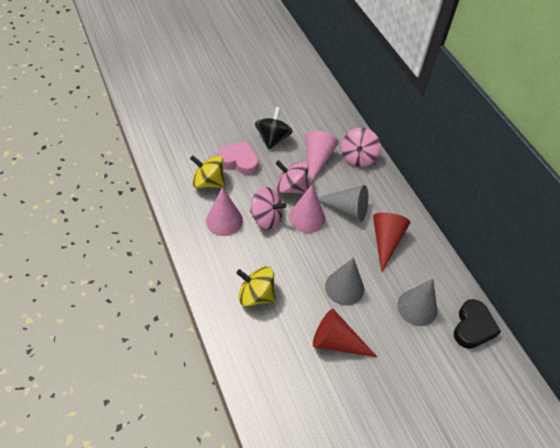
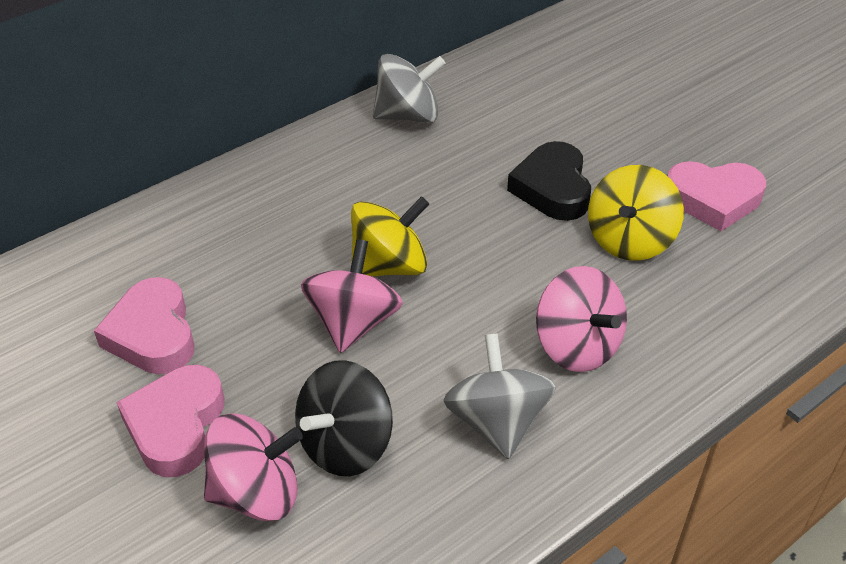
grey cone: [318,185,368,222] [325,257,364,305] [397,279,437,326] = 3 -> none = 0
grey spinning top: none = 0 -> [373,54,446,123] [443,333,556,459] = 2
pink cone: [206,187,243,236] [289,185,325,233] [306,131,339,185] = 3 -> none = 0
pink heart: [217,141,258,175] = 1 -> [94,277,194,374] [116,365,225,477] [667,161,766,231] = 3
red cone: [313,309,377,357] [373,212,411,272] = 2 -> none = 0

